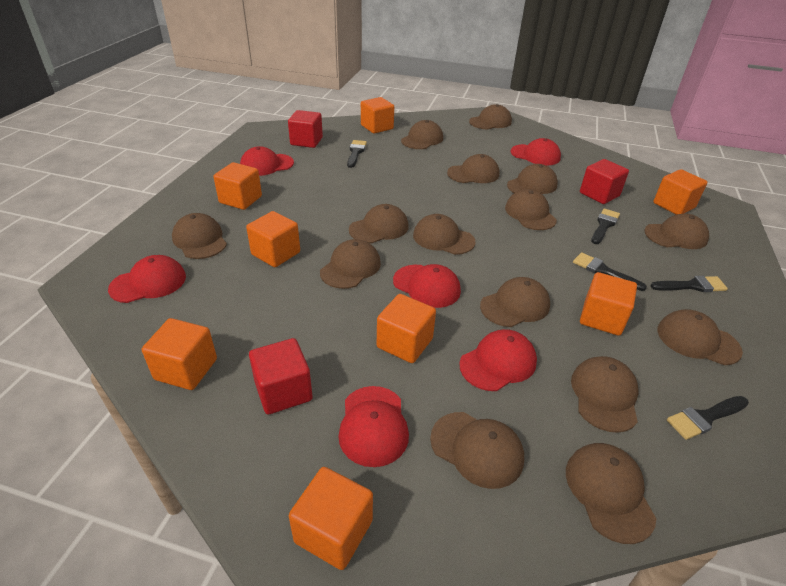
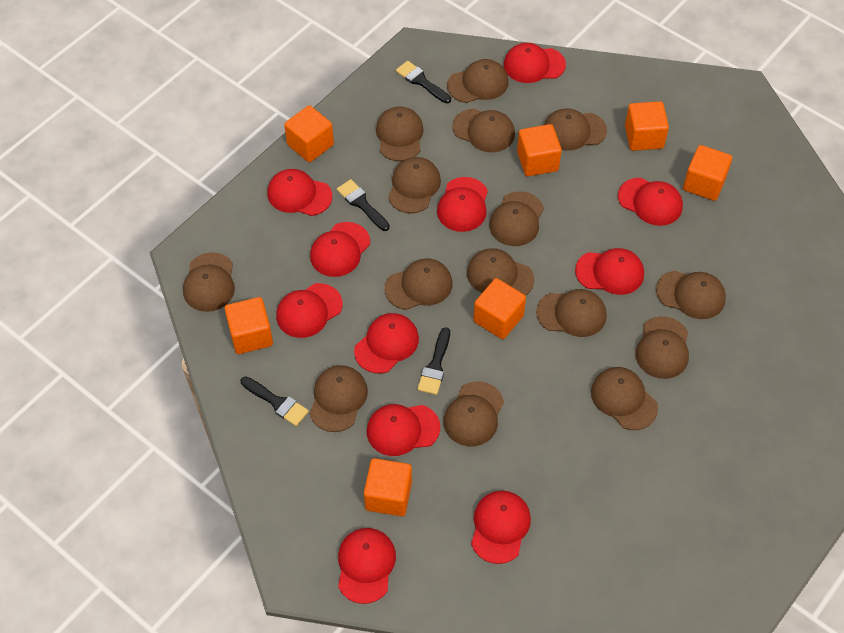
black brush: [347,140,367,168] [573,252,647,291] [591,209,620,244] [650,276,728,292] [667,396,749,440] = 5 -> [241,377,309,426] [337,179,390,231] [396,61,451,103] [418,327,450,395] = 4
orange cube: [142,318,217,390] [213,162,262,210] [246,211,300,267] [289,467,373,570] [361,97,394,134] [377,294,436,363] [580,272,637,336] [653,169,707,215] = 8 -> [225,297,273,354] [284,105,334,162] [364,458,412,516] [473,278,526,339] [517,124,562,176] [625,101,669,151] [683,145,732,201] = 7
red cap: [108,255,186,303] [240,146,294,176] [338,386,409,467] [393,264,461,308] [460,329,537,391] [510,138,561,166] = 6 -> [268,169,332,216] [276,283,343,338] [310,222,370,277] [338,528,396,604] [354,313,419,374] [367,404,440,456] [437,177,488,232] [471,491,531,564] [504,43,566,83] [575,248,644,295] [618,178,683,226] = 11
red cube: [249,338,313,414] [288,110,323,148] [580,159,629,204] = 3 -> none = 0

